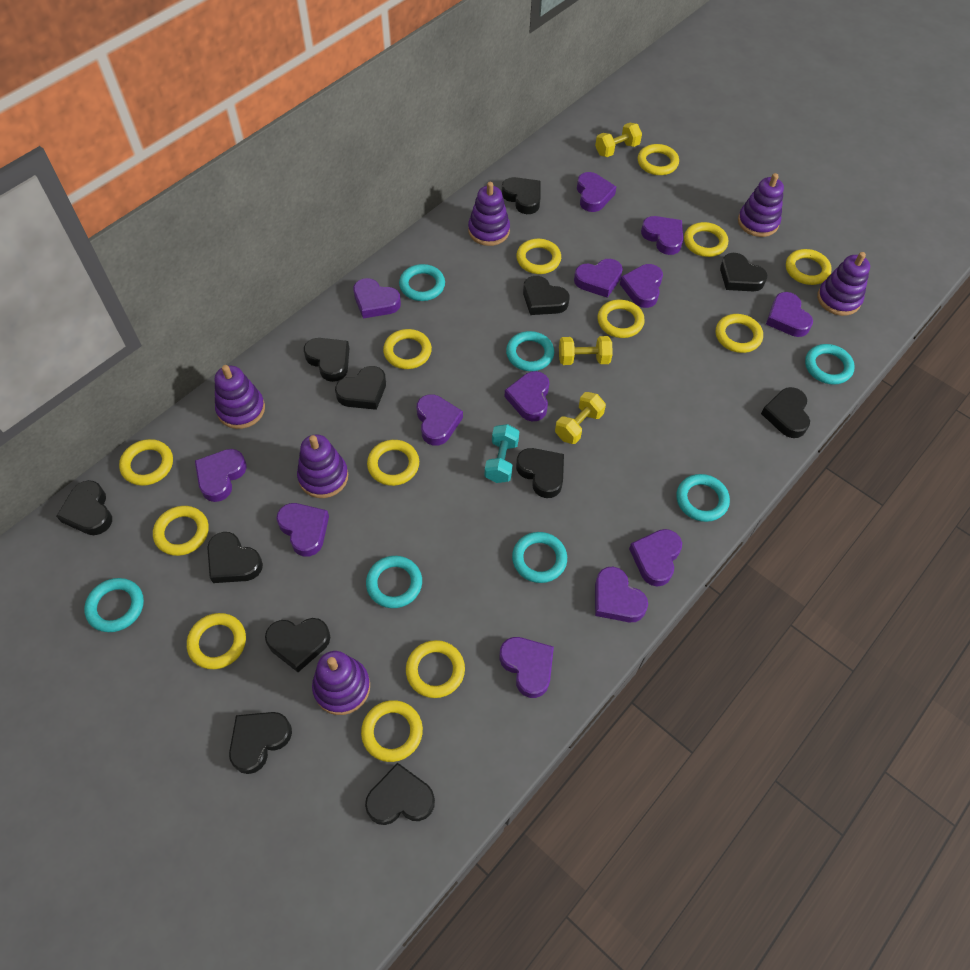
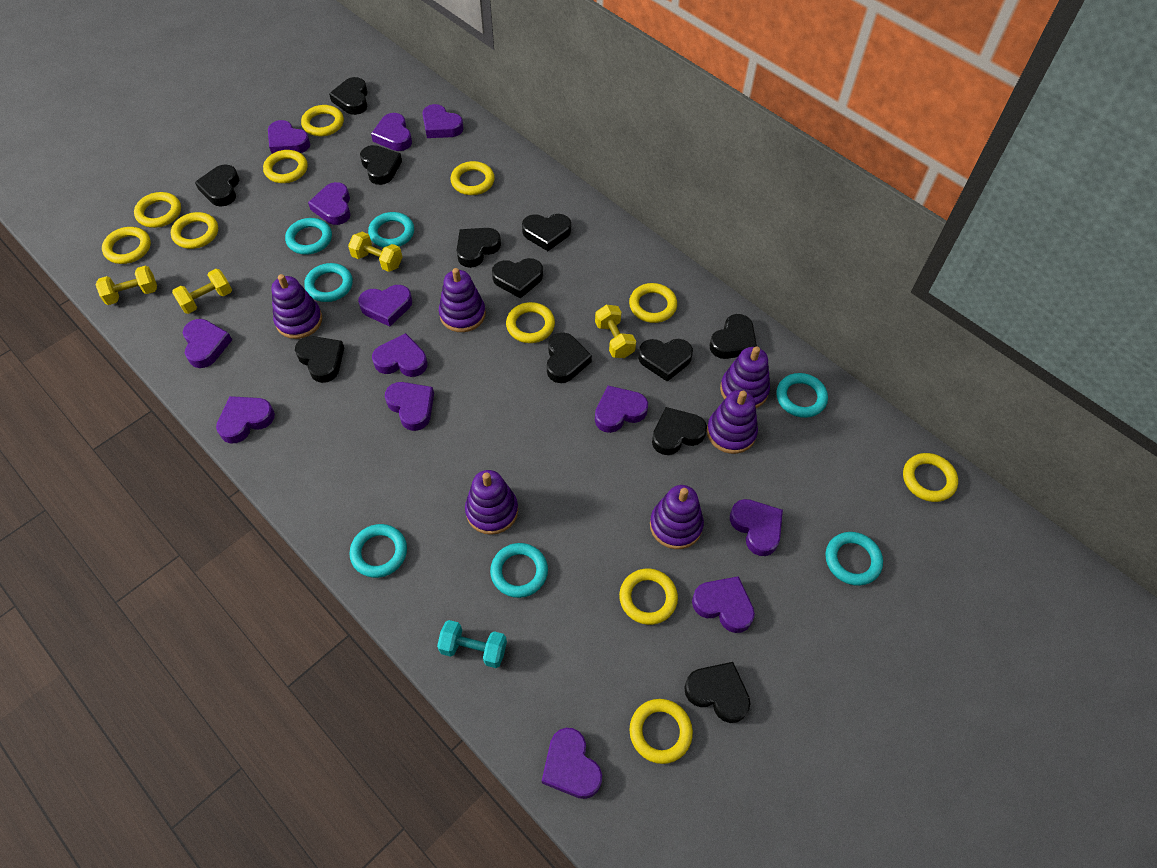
yellow dumbbell: [555,392,606,444] [559,336,613,365] [595,123,642,157] = 3 -> [96,265,157,305] [172,269,232,314] [348,232,402,272] [595,305,636,358] = 4
yellow ring: [119,439,173,486] [153,506,209,556] [187,613,246,669] [361,700,423,762] [367,440,419,486] [383,329,432,369] [406,640,465,698] [516,239,561,274] [597,300,645,338] [638,144,679,175] [684,222,728,257] [716,314,763,353] [786,249,832,285] = 13 -> [102,227,151,264] [134,192,181,228] [171,212,218,249] [263,150,308,183] [301,105,344,136] [451,161,495,195] [506,302,555,343] [619,568,678,625] [629,283,677,323] [629,699,693,764] [903,453,958,502] = 11

